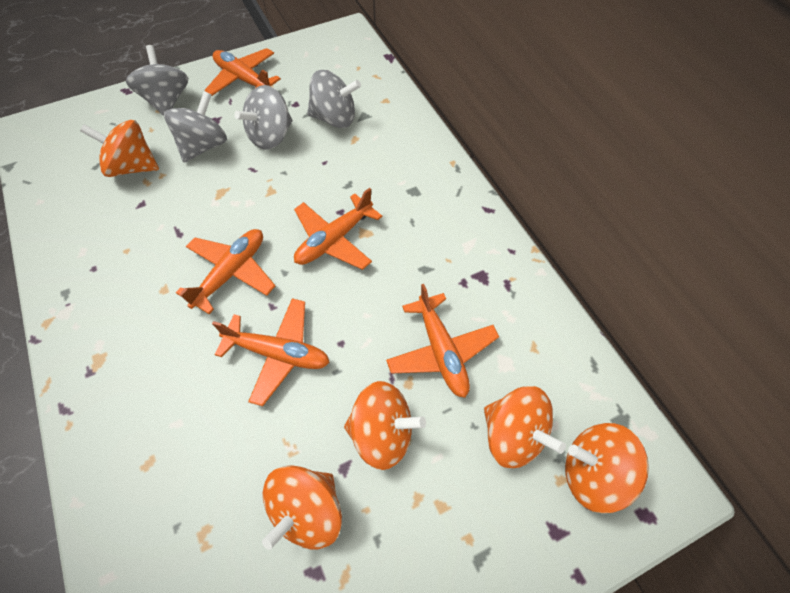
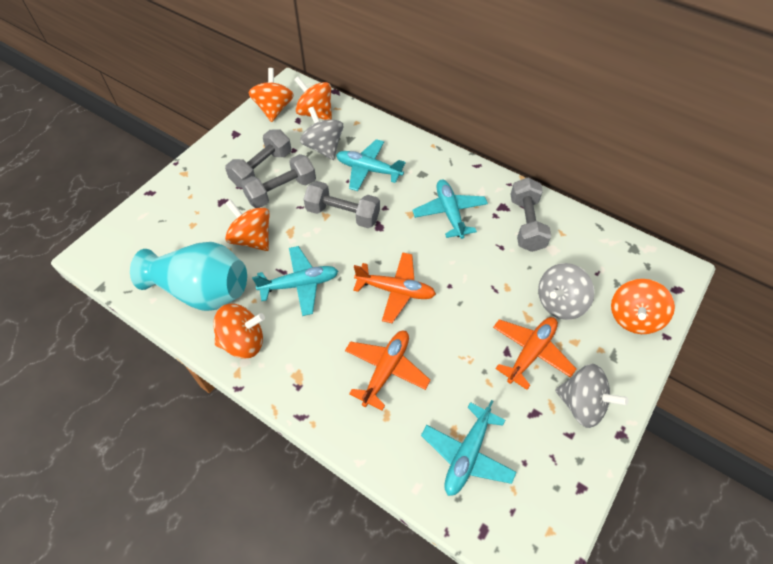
grey dumbbell: none = 0 -> [225,129,291,188] [241,154,316,208] [304,181,380,228] [511,178,551,252] = 4
grey spinning top: [126,45,188,116] [164,91,227,163] [235,85,292,150] [307,70,361,128] = 4 -> [300,107,343,160] [538,263,594,320] [555,364,629,428] = 3
orange plane: [176,229,275,314] [204,48,281,96] [212,298,330,406] [294,188,382,270] [386,284,499,398] = 5 -> [345,331,430,411] [353,252,436,323] [493,317,576,390] = 3
turquoise plane: none = 0 -> [252,246,338,316] [336,139,405,191] [412,180,488,239] [421,400,517,496] = 4
turquoise vase: none = 0 -> [130,242,247,311] = 1

